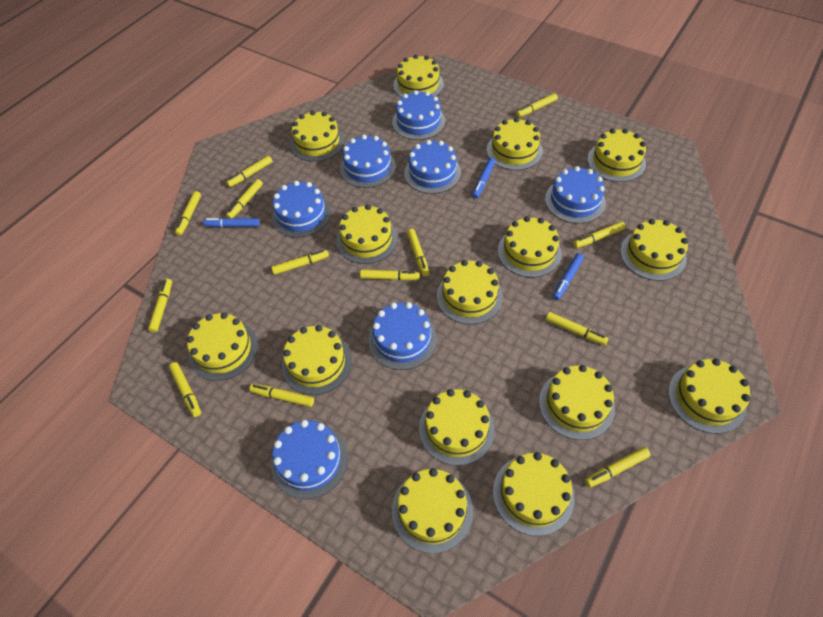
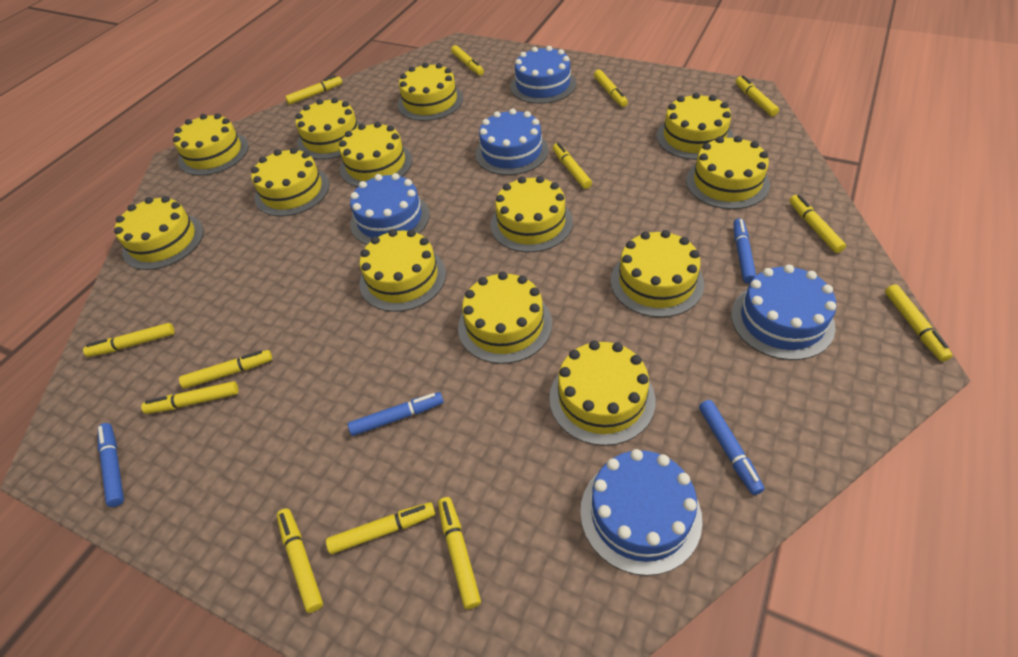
blue cake: [271,420,348,499] [272,181,331,238] [340,135,396,188] [368,302,437,370] [392,90,445,140] [404,140,461,194] [545,166,606,223] = 7 -> [350,173,430,245] [475,108,549,175] [510,46,576,104] [580,449,702,576] [731,265,837,360] = 5
blue marker: [203,218,259,227] [472,158,495,199] [552,253,584,300] = 3 -> [98,423,124,507] [348,392,444,436] [699,400,765,495] [733,218,756,284] = 4
yellow cake: [187,312,258,381] [282,325,352,395] [290,110,345,162] [337,204,398,264] [392,468,473,553] [393,54,444,97] [419,389,495,466] [437,260,503,324] [487,117,543,170] [493,452,575,536] [498,216,562,277] [539,365,615,440] [587,128,646,182] [620,219,688,281] [668,359,750,434] = 15 -> [114,196,204,270] [173,113,249,176] [251,148,330,216] [296,97,362,160] [339,122,412,187] [359,229,446,312] [398,62,463,121] [458,272,552,364] [491,176,573,252] [549,341,655,446] [611,230,704,317] [657,93,733,160] [686,136,770,209] = 13

